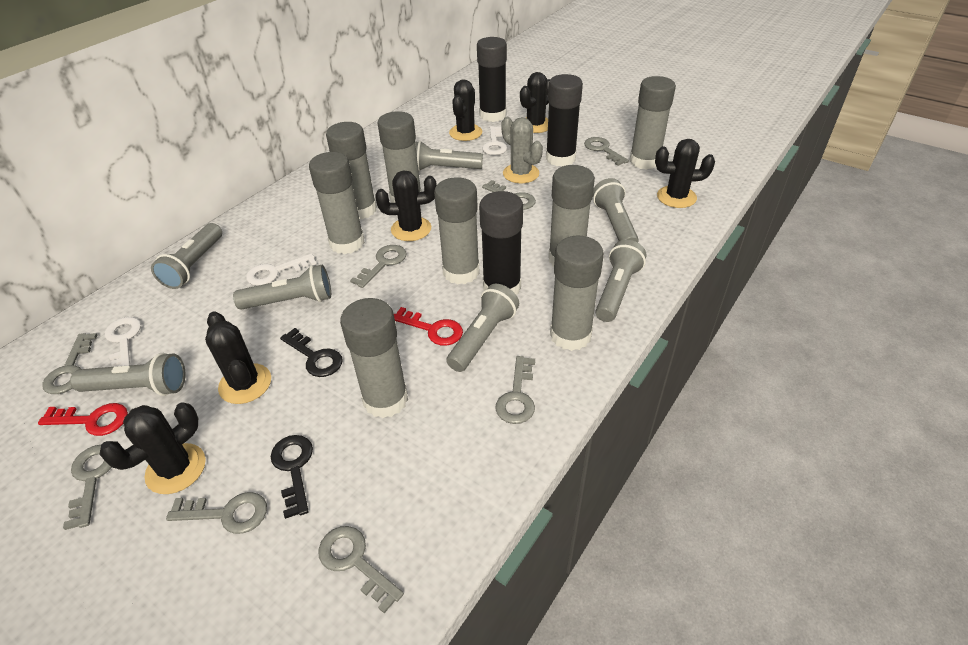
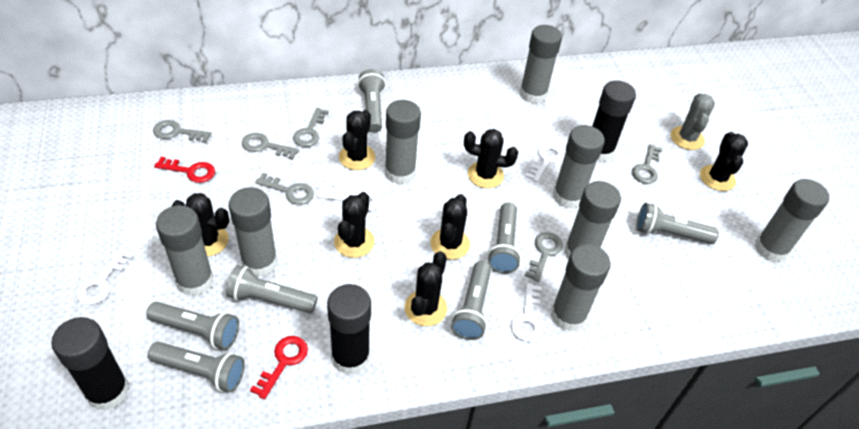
black cactus: [99,403,206,494] [205,312,271,404] [375,170,437,241] [449,79,483,141] [520,72,550,133] [655,139,715,208] = 6 -> [172,193,229,257] [334,192,375,258] [339,110,376,170] [404,251,447,326] [430,194,470,260] [464,129,518,188] [700,132,748,191] = 7
black key: [270,435,313,519] [280,328,343,377] = 2 -> none = 0
grey key: [42,333,97,394] [63,445,112,530] [166,492,267,534] [318,526,404,614] [350,245,407,288] [482,180,536,210] [495,356,535,424] [584,137,629,166] = 8 -> [153,120,212,143] [242,133,299,160] [255,173,314,205] [293,108,329,147] [525,232,563,282] [632,144,662,184] = 6
white key: [105,317,141,367] [246,253,316,286] [482,126,507,155] = 3 -> [76,249,134,305] [317,186,379,211] [510,283,542,341] [525,144,563,182] = 4

